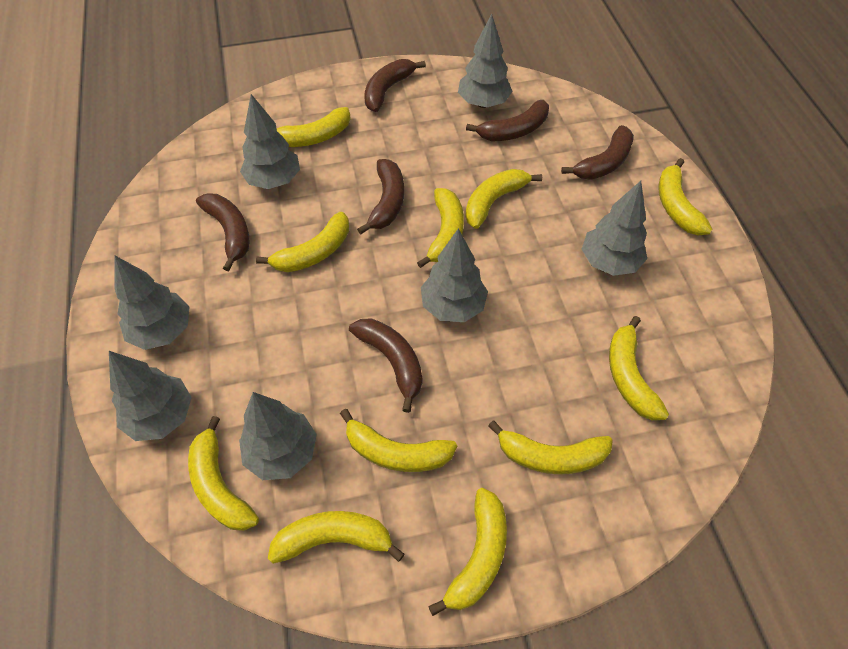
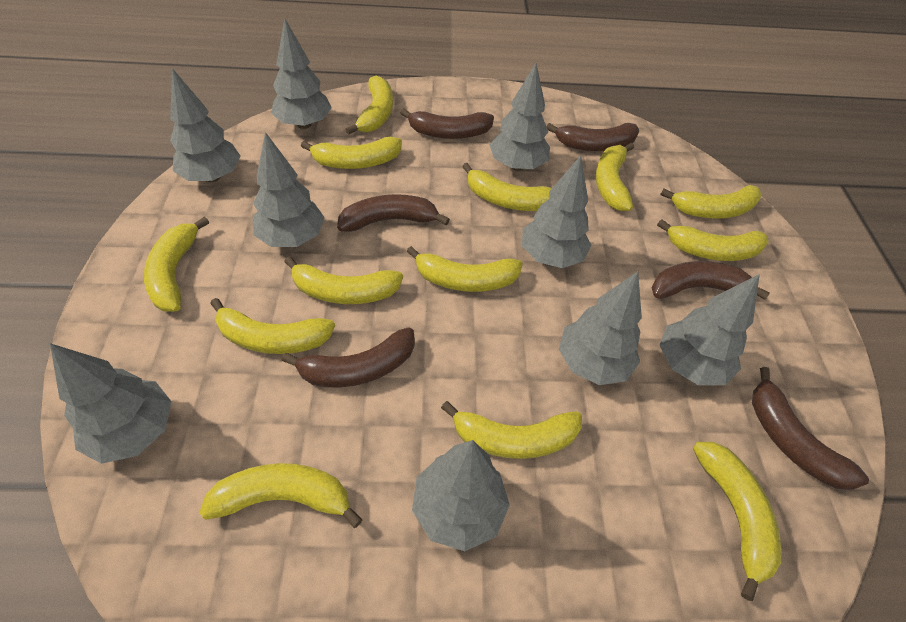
grey tree: [109,351,192,441] [115,256,190,350] [239,392,317,480] [240,94,300,189] [421,228,488,322] [458,14,512,108] [582,181,647,276] = 7 -> [50,343,172,464] [170,68,240,182] [253,132,325,247] [271,19,332,129] [412,440,510,551] [489,63,550,171] [522,156,591,268] [559,271,642,385] [659,274,760,385] = 9
yellow banana: [188,416,259,531] [256,212,349,272] [268,511,404,564] [277,107,351,147] [340,409,457,472] [417,188,464,268] [428,488,507,616] [465,169,542,229] [488,420,613,474] [609,316,669,420] [659,158,712,235] = 11 -> [144,217,209,311] [199,463,363,528] [210,298,335,354] [284,256,403,304] [301,137,402,169] [345,76,393,135] [406,246,523,292] [441,401,582,459] [462,163,552,211] [595,143,634,211] [657,219,769,261] [660,185,762,219] [693,442,781,601] = 13

